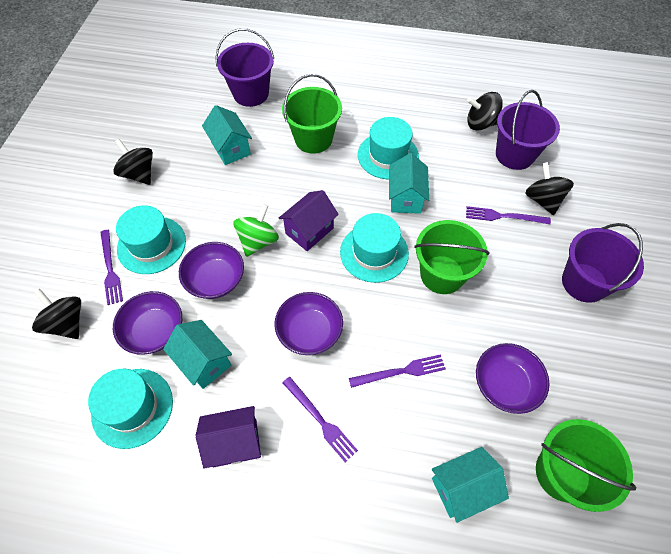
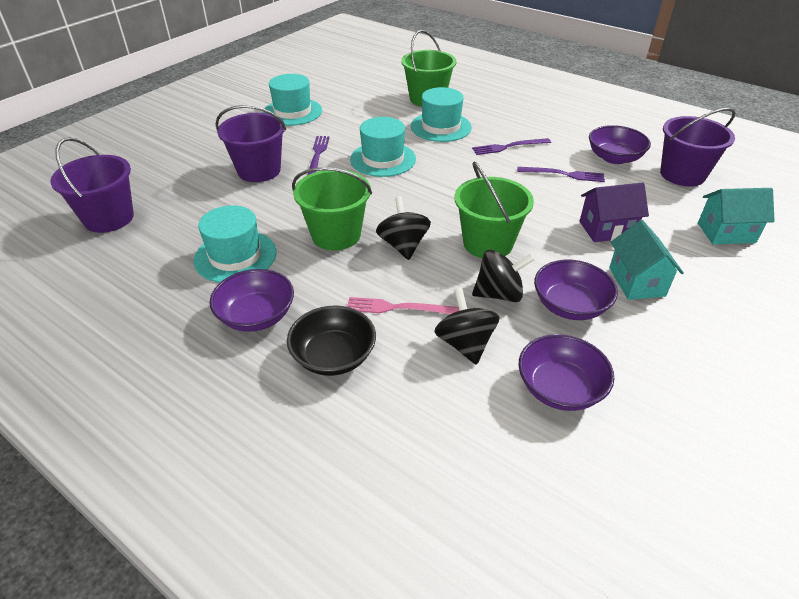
black bowl: none = 0 -> [287,306,376,376] = 1
black spinning top: [32,289,81,339] [113,139,153,185] [467,92,503,131] [526,162,574,215] = 4 -> [376,196,431,260] [434,287,499,365] [472,250,535,302] = 3
green spinning top: [233,204,279,257] = 1 -> none = 0
pink fork: none = 0 -> [347,297,459,314] = 1
purple fork: [100,230,123,305] [282,377,358,462] [349,354,446,388] [466,206,551,224] = 4 -> [307,136,330,175] [472,138,551,155] [517,167,605,182] = 3
purple house: [195,406,261,469] [279,190,339,251] = 2 -> [580,182,649,242] = 1
turquoise house: [163,320,232,389] [202,105,252,165] [389,153,429,214] [432,447,509,523] = 4 -> [609,220,684,300] [698,188,775,244] = 2

